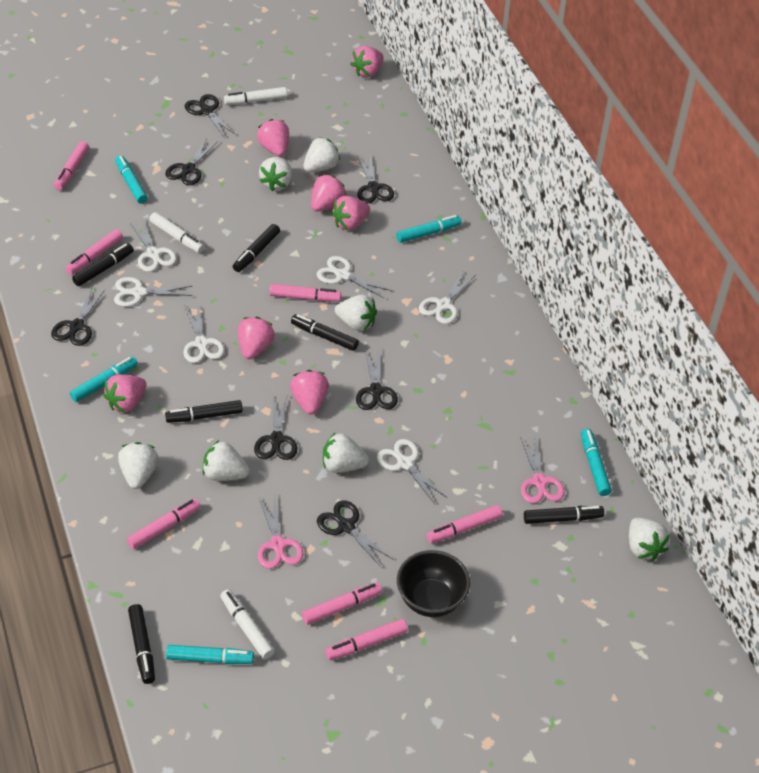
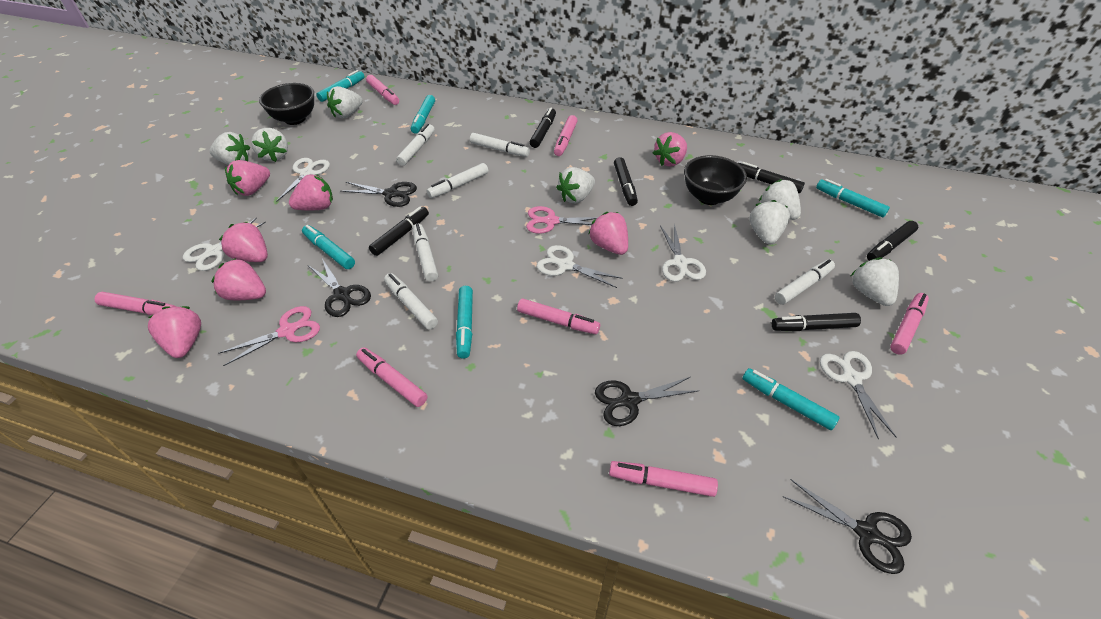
black bowl: [397,550,470,617] = 1 -> [259,83,314,125] [684,155,747,205] = 2
black scissors: [51,288,105,346] [165,138,218,185] [185,94,236,138] [254,396,298,460] [317,500,393,568] [356,347,398,410] [357,154,394,204] = 7 -> [308,259,371,317] [341,182,417,207] [595,377,699,426] [783,479,912,574] = 4
turquoise marker: [70,356,138,402] [115,155,148,204] [166,645,254,664] [396,215,461,243] [581,428,612,496] = 5 -> [302,225,355,269] [316,70,365,102] [411,95,435,134] [456,286,473,359] [742,368,840,430] [816,179,890,218] = 6
white marker: [149,212,205,253] [220,589,275,659] [224,87,287,105] = 3 -> [384,273,438,330] [396,124,435,166] [413,224,438,282] [427,163,488,198] [470,133,530,157] [775,259,835,305] = 6
white scissors: [114,277,192,307] [130,218,177,272] [184,305,225,363] [317,256,392,299] [377,439,448,504] [419,270,476,324] = 6 -> [183,218,266,271] [276,158,330,202] [537,245,623,288] [660,224,706,282] [820,351,897,439] = 5

